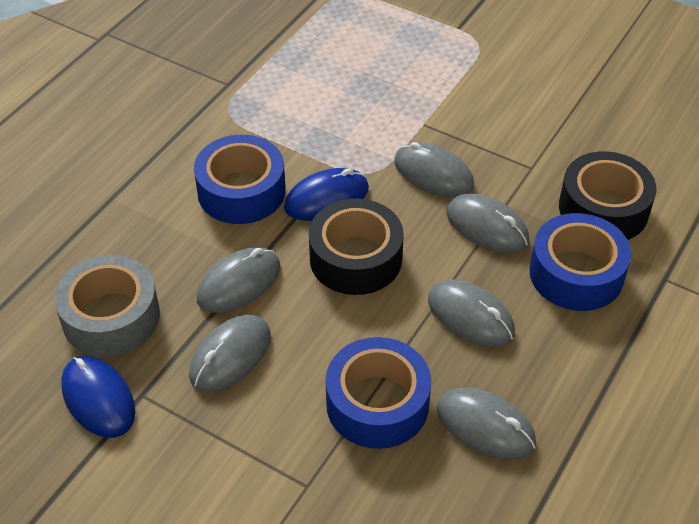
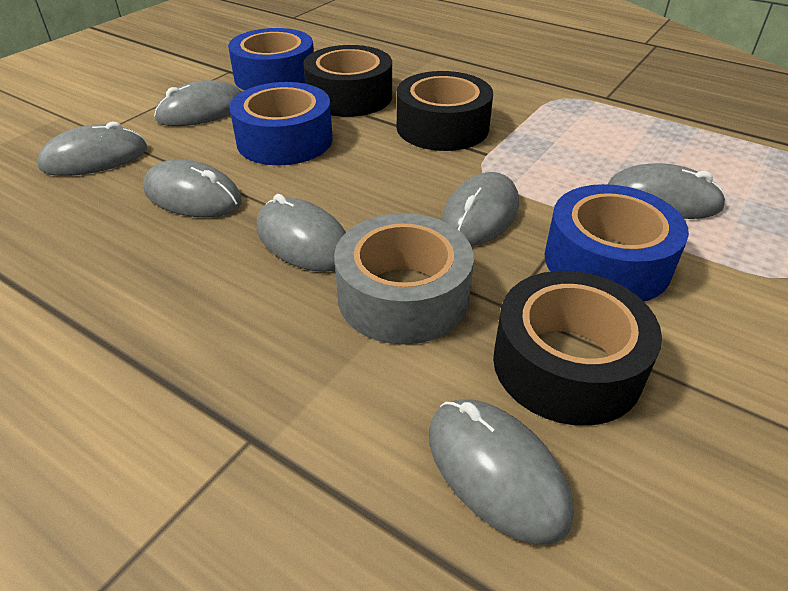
black tape: [309,199,404,295] [559,151,656,240] = 2 -> [303,45,392,117] [397,71,493,151] [493,271,662,426] = 3
blue mouse: [61,356,136,438] [284,168,369,221] = 2 -> none = 0
grey mouse: [189,315,271,392] [197,247,281,313] [394,142,474,197] [428,279,515,347] [437,387,536,459] [447,193,529,253] = 6 -> [37,122,147,176] [143,159,242,218] [154,80,242,126] [257,194,346,272] [429,399,574,545] [441,172,519,246] [608,163,726,219] = 7

